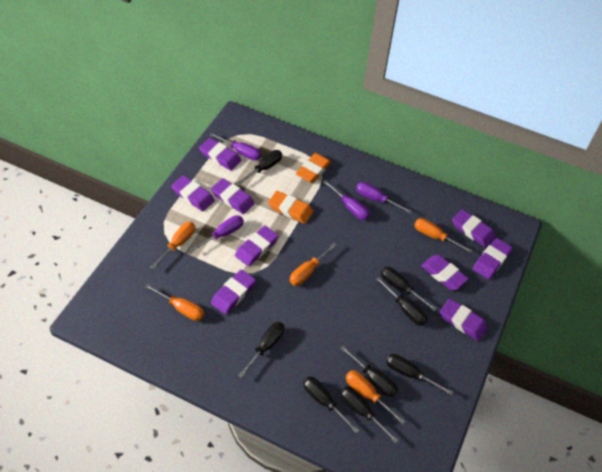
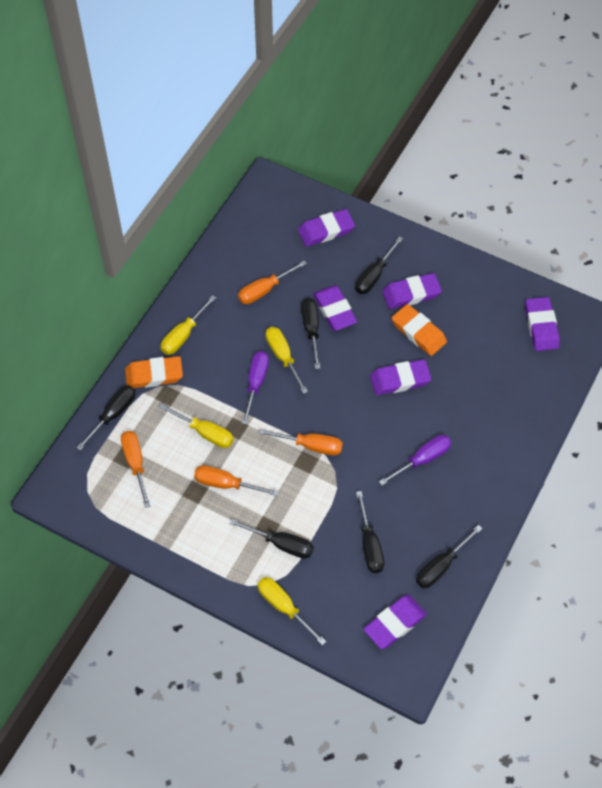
black screwdriver: [236,150,282,185] [238,322,284,378] [303,376,359,433] [340,346,398,397] [340,386,399,444] [376,277,428,326] [381,267,437,311] [386,354,453,395] = 8 -> [76,385,135,451] [229,519,314,559] [301,298,321,369] [355,237,403,294] [356,491,384,573] [416,525,483,588] = 6
orange screwdriver: [145,284,204,321] [150,222,195,269] [290,243,337,286] [346,370,405,424] [414,218,473,253] = 5 -> [121,431,150,508] [194,465,279,496] [238,260,307,304] [258,429,343,455] = 4
purple eraser: [171,175,215,211] [199,138,241,171] [211,178,255,214] [211,270,256,314] [235,226,278,266] [421,255,469,290] [440,298,488,341] [452,209,496,247] [473,238,513,279] = 9 -> [298,209,355,247] [313,286,357,331] [363,595,427,649] [370,359,431,395] [382,273,442,309] [525,297,560,351] = 6
purple screwdriver: [189,215,244,252] [209,132,261,160] [323,180,370,220] [356,182,412,214] = 4 -> [242,351,269,425] [379,435,451,486] = 2
yellow screwdriver: none = 0 -> [159,403,234,448] [161,295,216,355] [257,577,326,645] [265,327,308,394] = 4

